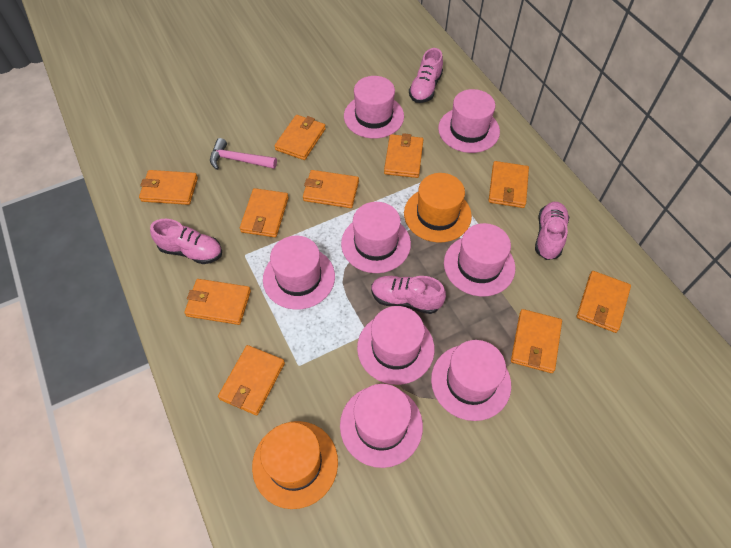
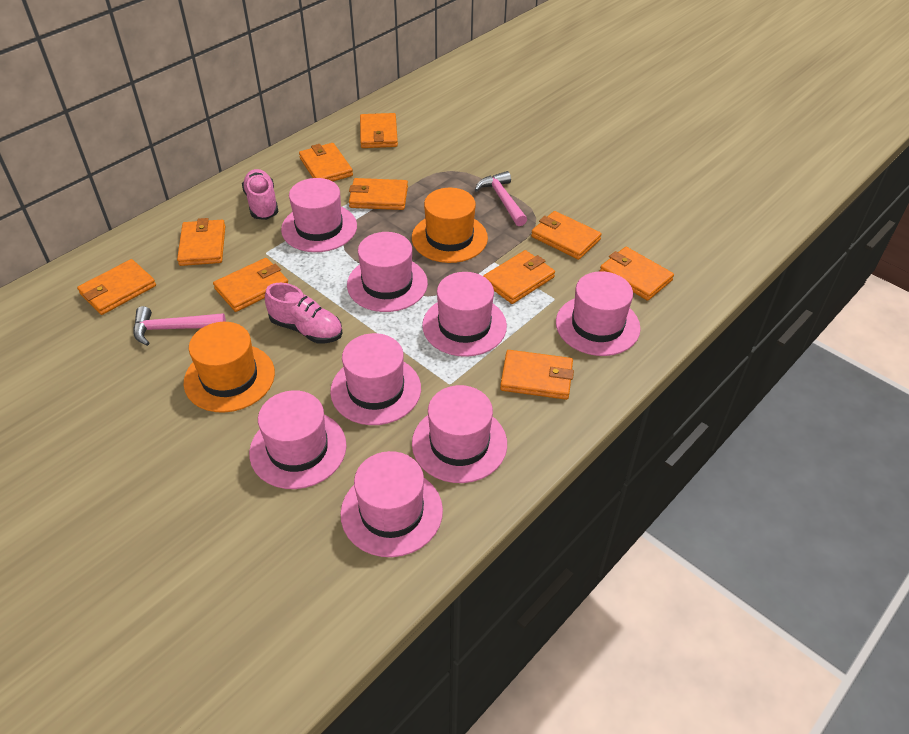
pink hammer: [210,138,277,170] = 1 -> [133,306,226,346] [475,171,527,226] = 2
pink shoe: [150,219,222,264] [371,276,446,314] [409,48,443,103] [535,202,569,260] = 4 -> [242,169,279,220] [265,283,343,343] = 2

